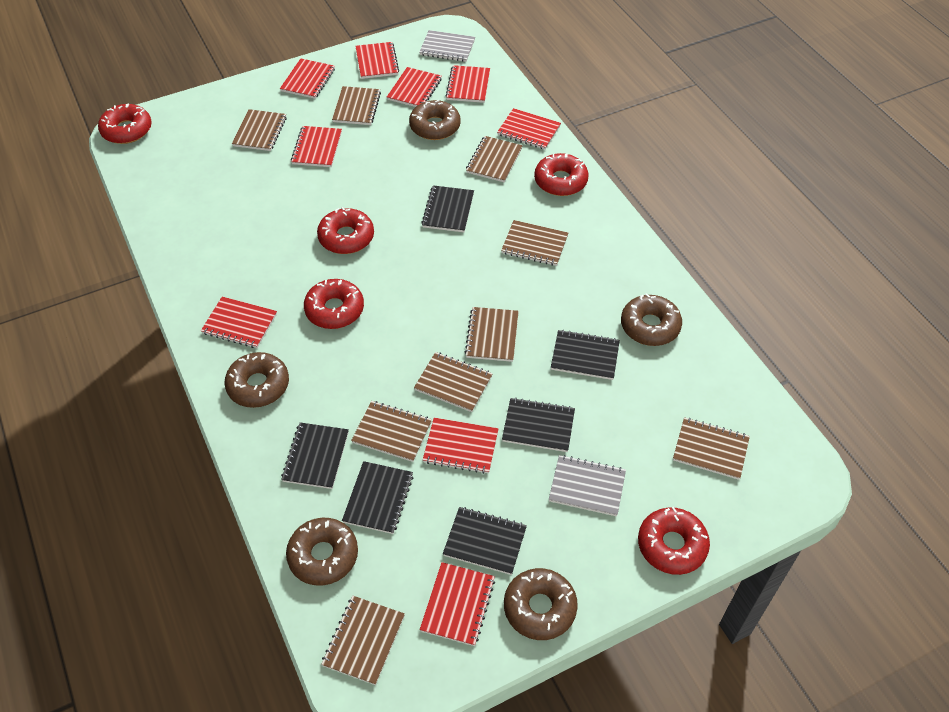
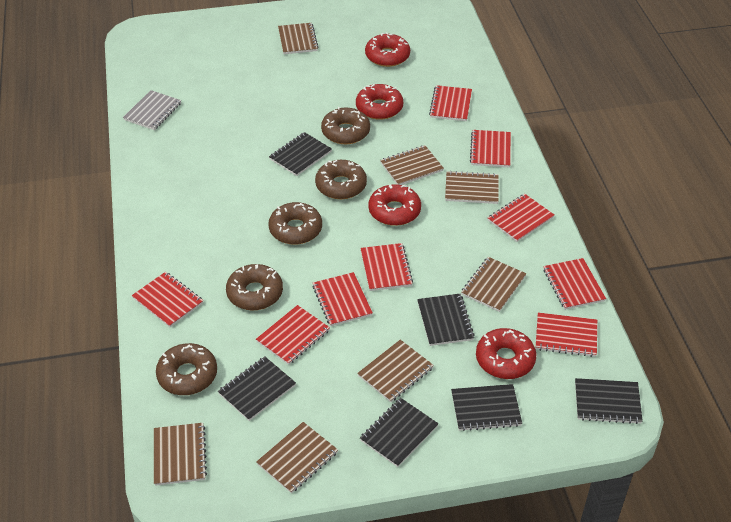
brown notebook: [232,109,287,151] [321,596,405,685] [332,86,381,125] [351,401,432,462] [414,352,493,412] [465,307,519,362] [466,136,523,182] [501,220,568,266] [673,417,750,480] = 9 -> [154,423,207,486] [256,422,338,493] [278,23,318,54] [357,340,434,402] [380,145,444,185] [445,171,499,204] [461,257,526,312] = 7
grey notebook: [419,30,475,62] [549,455,626,516] = 2 -> [123,90,181,130] = 1
red donut: [98,103,152,144] [304,279,364,329] [317,207,374,254] [534,153,589,196] [638,507,710,575] = 5 -> [356,84,403,120] [365,32,410,67] [368,184,421,226] [476,328,536,379] = 4

